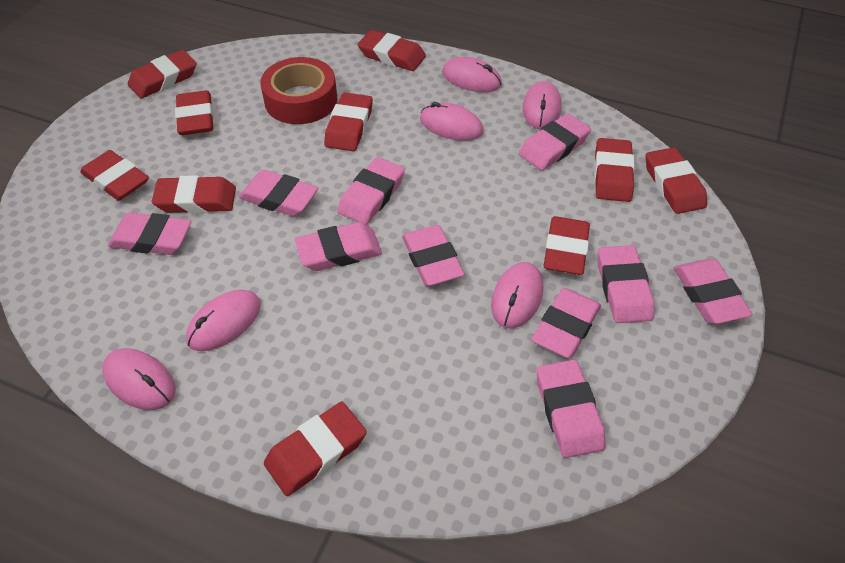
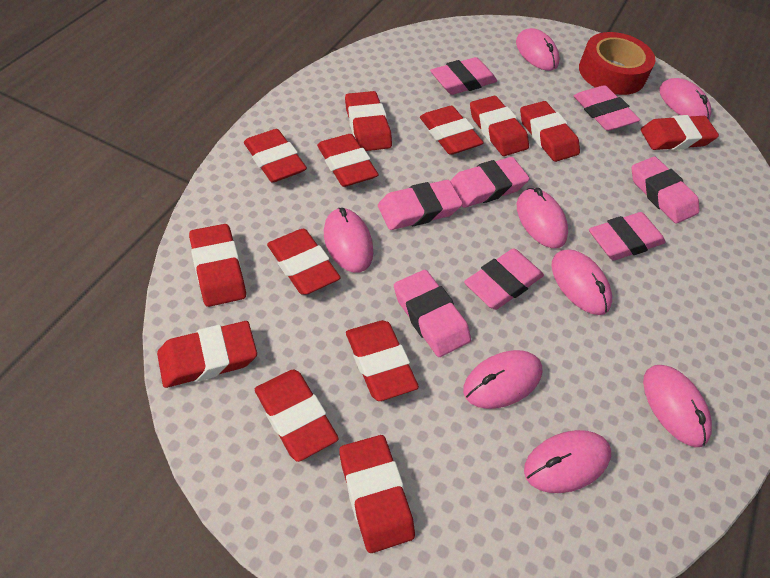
pink eraser: [108,212,192,255] [239,170,318,216] [295,222,382,271] [337,157,405,225] [402,225,465,286] [519,114,591,171] [531,288,601,358] [537,360,606,458] [598,245,654,323] [674,259,753,324] = 10 -> [378,180,463,230] [394,270,471,357] [430,57,497,95] [450,157,530,208] [464,248,544,310] [574,85,640,131] [589,212,666,261] [632,157,700,224] = 8
pink mouse: [102,348,176,410] [186,290,261,351] [420,102,484,141] [442,57,502,92] [491,262,543,329] [523,81,562,129] = 6 -> [324,208,373,273] [463,350,542,409] [516,28,560,71] [517,188,568,248] [524,430,611,493] [551,249,612,315] [643,365,712,447] [659,78,712,119] = 8
red eraser: [80,150,149,201] [128,50,197,99] [151,175,236,213] [175,90,214,135] [264,402,367,496] [324,93,373,151] [357,30,426,71] [543,216,590,275] [594,138,635,202] [645,147,707,214] = 10 -> [157,321,257,388] [189,224,246,307] [244,129,307,182] [255,369,339,462] [267,229,341,295] [317,134,379,187] [339,435,415,553] [345,91,392,151] [346,320,419,401] [420,106,484,155] [470,96,529,156] [520,101,580,162] [641,115,719,150] = 13

